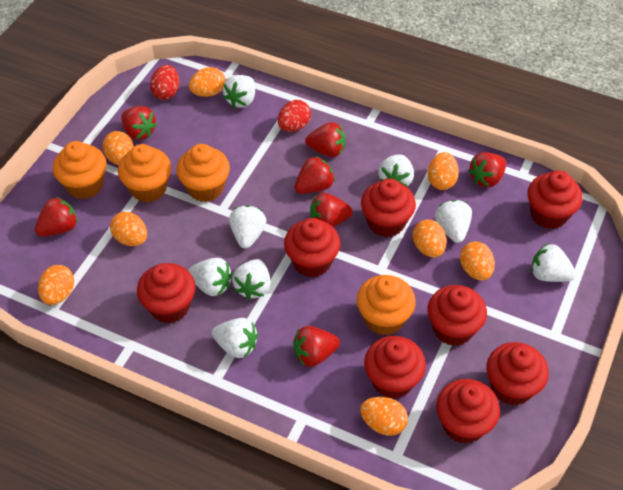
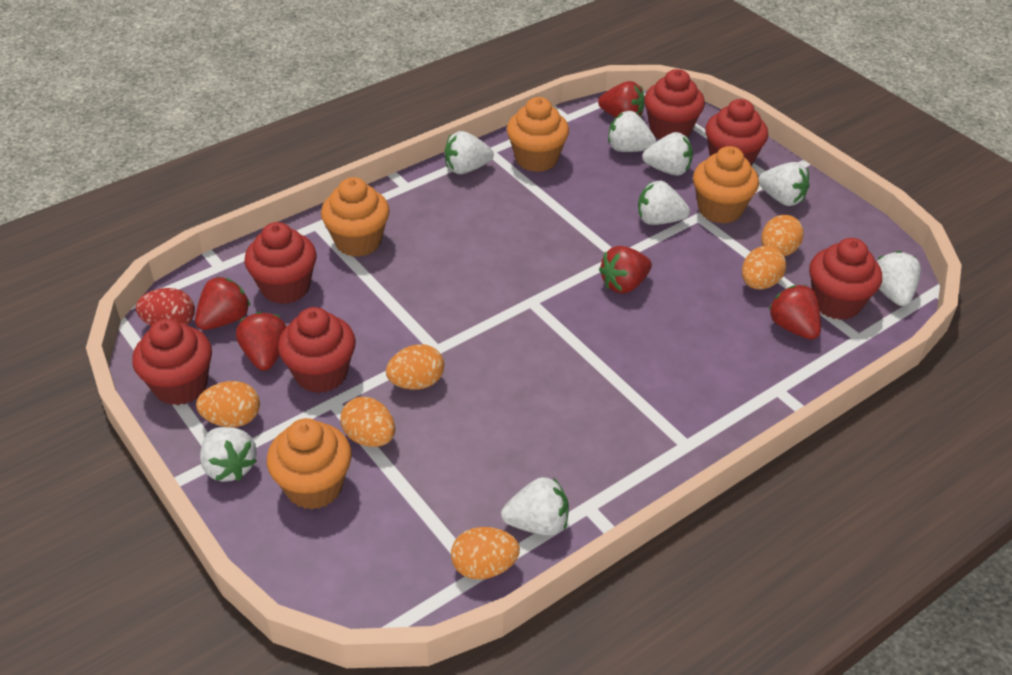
orange egg: [38,265,74,305] [103,131,134,165] [110,212,147,246] [189,67,225,97] [360,397,408,436] [413,220,447,258] [428,152,459,190] [460,242,495,281] = 8 -> [196,381,260,427] [340,397,395,447] [386,344,444,390] [451,527,520,580] [742,246,786,290] [761,215,804,256] = 6
red cupcake: [137,263,195,323] [284,218,341,277] [361,178,416,237] [364,336,426,399] [428,285,487,346] [436,379,500,444] [486,342,549,406] [527,170,582,229] = 8 -> [132,319,212,405] [244,222,317,304] [278,307,356,393] [644,69,705,139] [705,99,768,167] [809,238,882,320] = 6
red egg: [150,65,179,100] [278,100,311,132] = 2 -> [136,288,195,326] = 1
red strawberry: [35,197,78,236] [121,106,157,140] [293,326,340,367] [295,156,335,194] [305,122,345,157] [310,193,353,227] [468,152,507,187] = 7 -> [195,277,251,330] [236,312,286,371] [598,81,645,118] [599,246,652,294] [768,285,821,340] = 5

